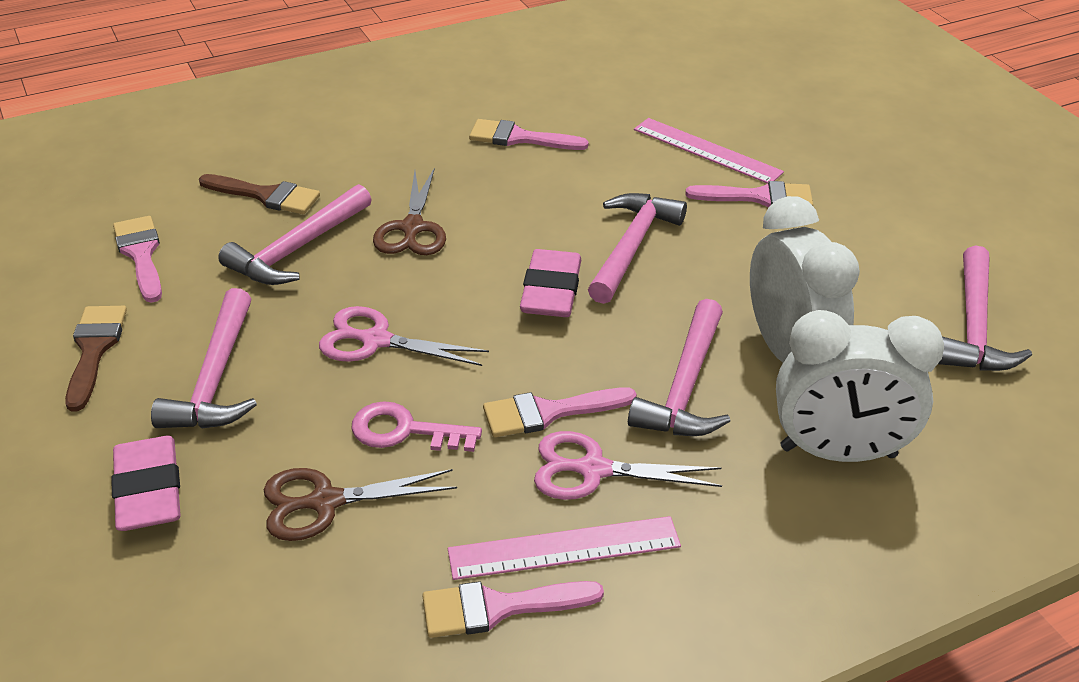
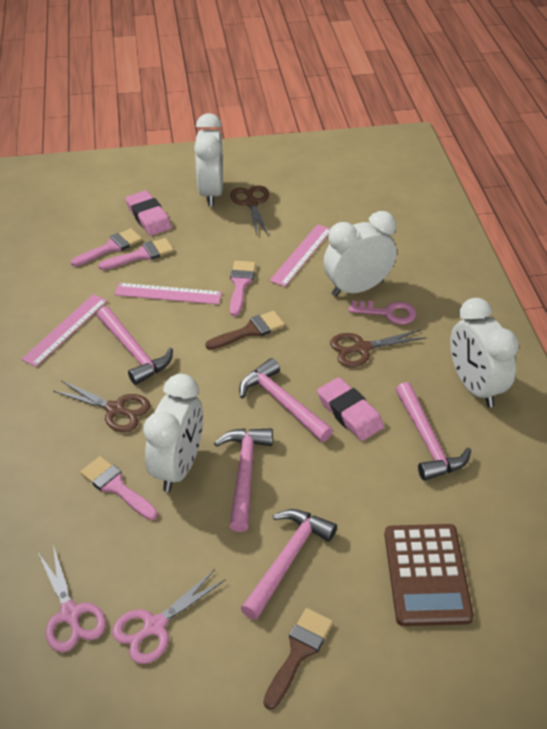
brown calculator: none = 0 -> [385,524,474,626] = 1
brown scissors: [264,468,457,541] [373,168,446,255] = 2 -> [53,381,151,432] [230,185,269,236] [330,329,426,367] = 3
pink brush: [113,216,162,303] [422,581,604,638] [469,119,589,150] [483,387,637,437] [685,181,813,207] = 5 -> [71,228,142,267] [80,456,158,520] [98,238,174,270] [230,261,256,316] = 4
pink ruler: [448,516,681,580] [634,118,784,184] = 2 -> [21,294,107,367] [115,283,222,305] [270,224,330,287] = 3
white clock: [750,196,860,362] [776,310,944,462] = 2 -> [143,374,203,492] [194,113,223,206] [323,211,397,297] [450,298,519,407] = 4

